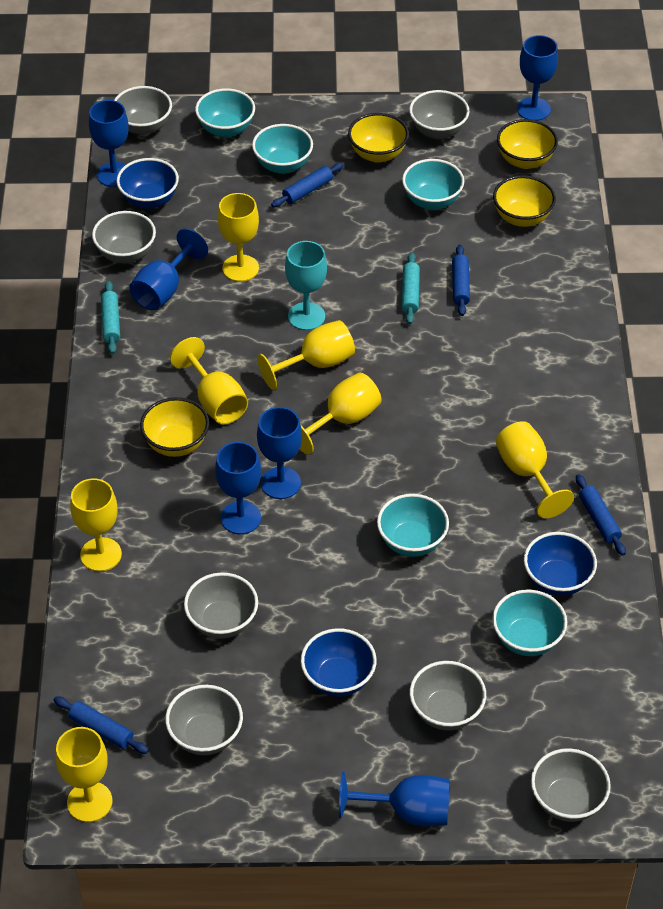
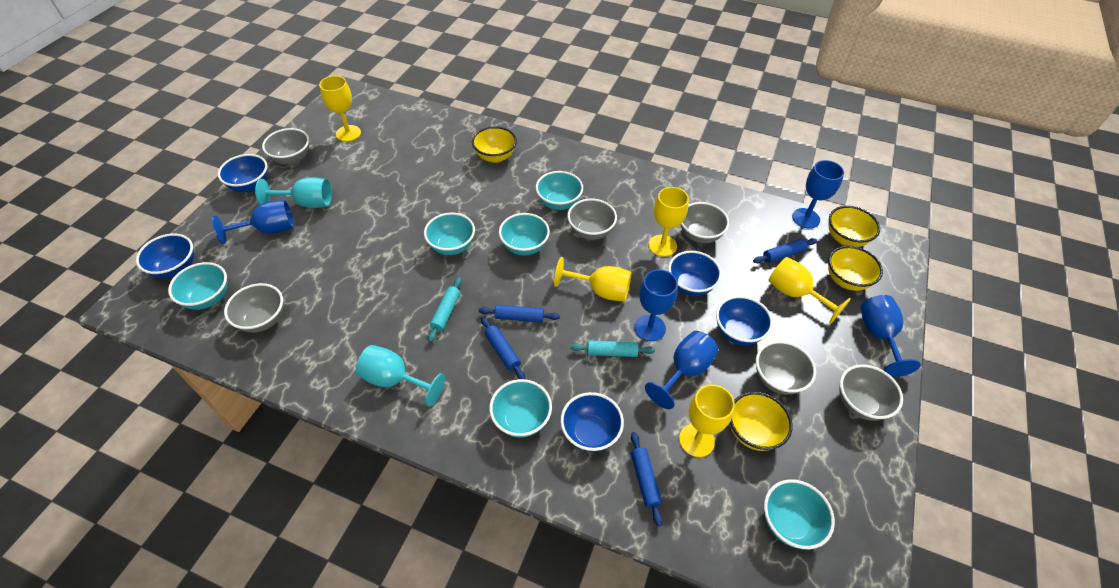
blue bowl: [116,158,179,209] [301,628,377,697] [524,532,597,596] = 3 -> [136,234,194,278] [218,154,268,192] [560,392,624,452] [668,251,722,296] [716,296,773,345] = 5
blue goblet: [89,100,129,187] [129,228,208,310] [215,442,261,534] [257,407,302,499] [339,772,450,826] [517,35,558,121] = 6 -> [212,200,294,244] [634,269,678,341] [645,331,719,409] [792,160,844,229] [861,295,921,377] = 5
grey bowl: [92,211,156,263] [114,86,172,135] [165,685,243,755] [184,572,258,639] [409,90,469,139] [410,661,486,730] [531,748,611,822] = 7 -> [224,283,283,333] [262,128,309,165] [567,198,617,240] [681,202,729,243] [756,341,816,395] [839,364,903,421] = 6
turquoise bowl: [195,88,255,138] [252,124,313,174] [377,494,449,557] [402,159,464,210] [492,589,567,656] = 5 -> [168,262,228,310] [424,213,475,255] [489,379,552,438] [499,213,550,256] [536,171,583,210] [764,479,835,550] = 6
turquoise goblet: [285,241,327,330] = 1 -> [255,177,332,208] [356,345,445,407] = 2
yellow goblet: [56,727,112,822] [70,478,122,572] [170,337,248,424] [218,193,259,282] [257,320,355,390] [299,373,381,454] [496,421,574,518] = 7 -> [319,76,361,142] [554,257,632,302] [648,187,689,257] [679,384,735,457] [768,257,851,324] = 5

